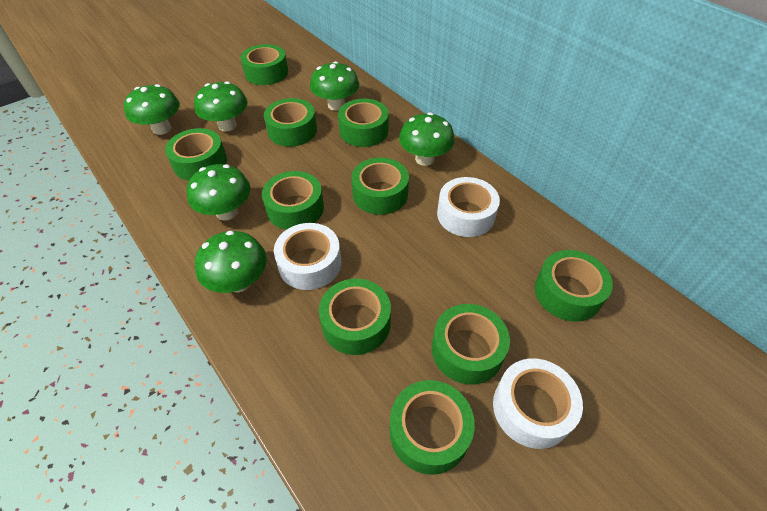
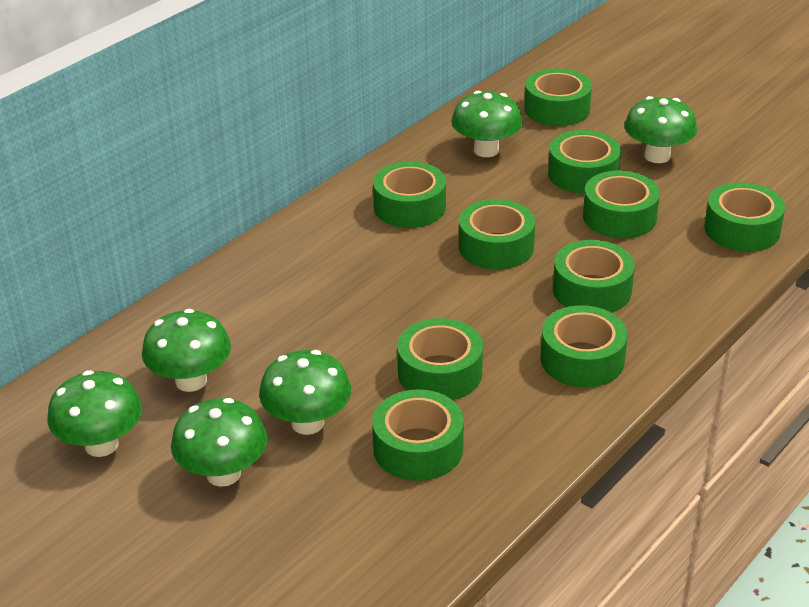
white tape: [274,223,341,290] [437,177,500,237] [493,358,583,449] = 3 -> none = 0

